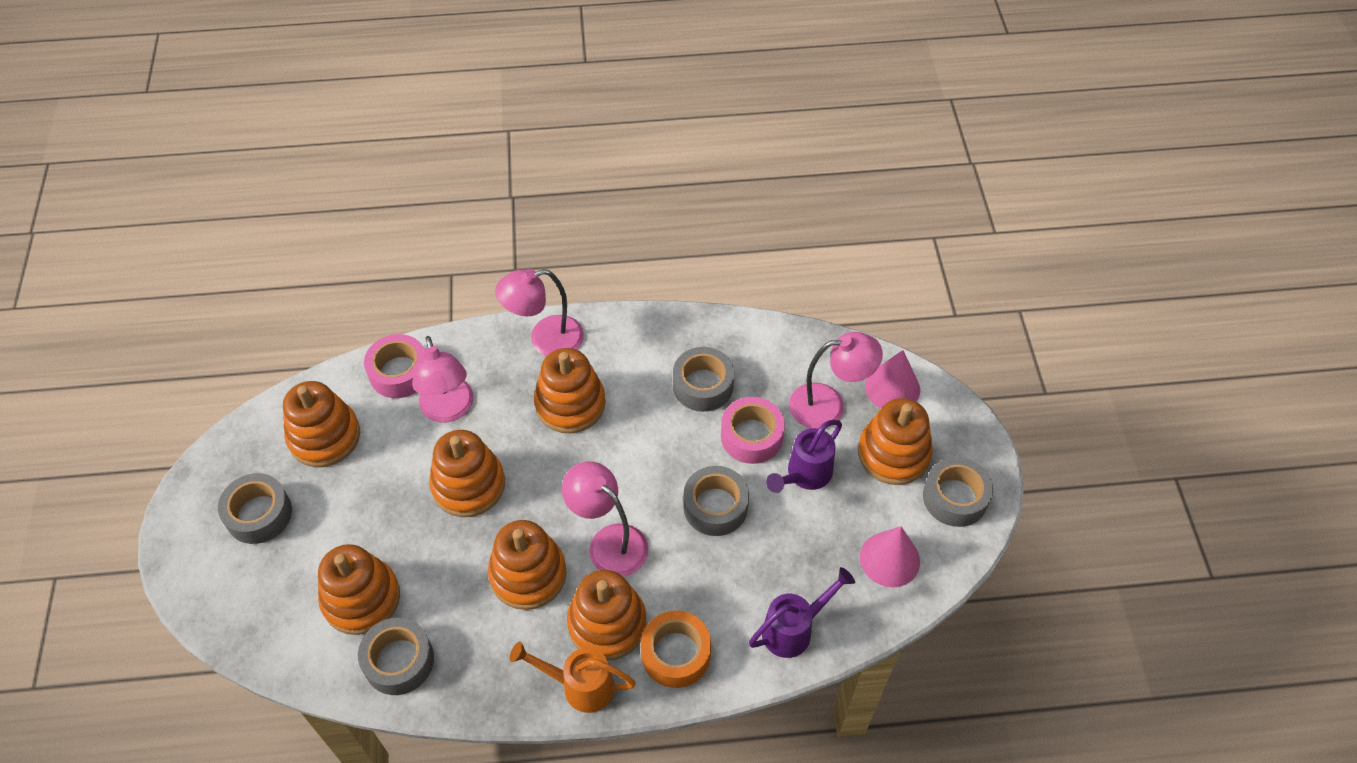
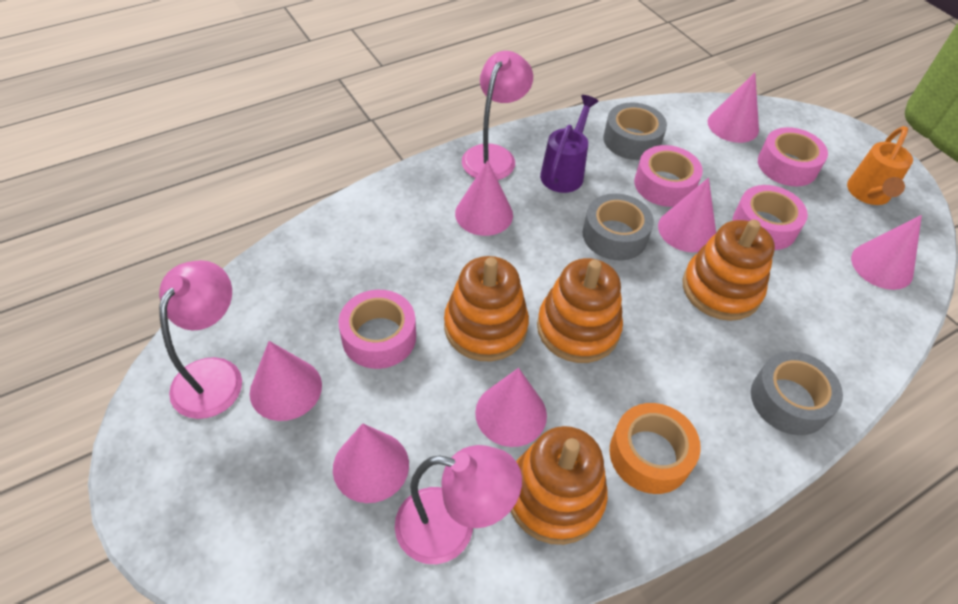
grey tape: [218,473,292,544] [358,618,434,695] [673,347,734,412] [683,466,749,536] [923,457,993,527] = 5 -> [583,193,654,260] [603,103,667,160] [751,351,843,435] = 3
orange stacking toy: [283,381,360,467] [318,544,400,635] [429,430,505,517] [488,520,567,610] [534,348,606,433] [567,570,646,661] [858,398,933,485] = 7 -> [444,256,529,361] [510,426,608,545] [537,258,623,363] [682,220,775,321] = 4
pink cone: [860,526,920,587] [865,350,920,408] = 2 -> [250,341,322,421] [333,423,409,503] [455,160,513,236] [475,368,547,447] [658,178,716,252] [708,73,759,143] [851,215,922,290] = 7
pink lamp: [412,336,474,423] [495,269,584,356] [562,461,649,577] [789,332,883,429] = 4 -> [159,260,242,419] [395,445,522,564] [462,51,533,180] = 3
pink tape: [364,334,425,398] [721,397,785,464] = 2 -> [338,290,416,369] [634,145,703,207] [733,185,808,250] [758,127,828,186] = 4
purple watering can: [749,567,855,658] [766,420,842,493] = 2 -> [540,95,599,193] = 1

